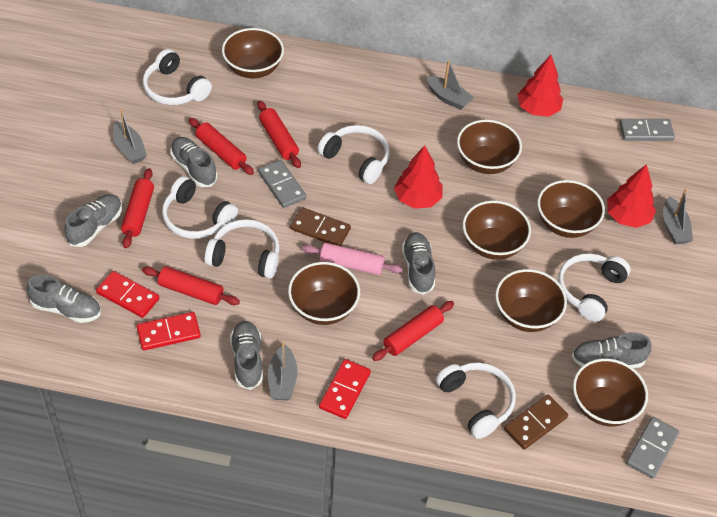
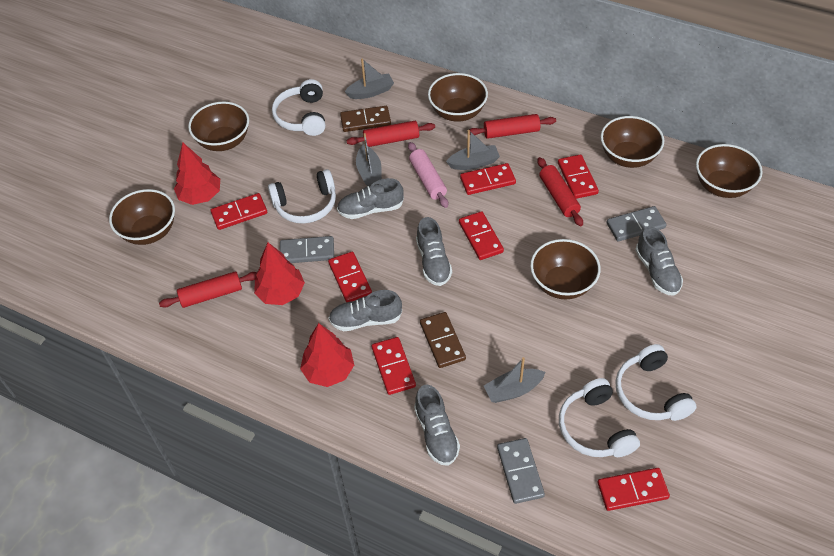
brown bowl: [222,28,284,78] [288,262,360,325] [457,120,522,174] [463,201,531,260] [495,269,567,332] [538,180,605,238] [573,358,648,426] = 7 -> [109,189,175,245] [188,102,249,151] [428,73,488,122] [530,239,601,299] [600,116,664,168] [696,144,763,198] = 6
grey shoe: [27,275,101,323] [64,194,122,247] [170,137,218,187] [230,321,263,390] [402,232,435,295] [572,332,651,368] = 6 -> [329,290,402,331] [337,178,404,219] [414,385,460,466] [416,217,452,286] [635,227,683,296] = 5
red domino: [96,271,159,318] [137,312,201,350] [319,359,371,419] = 3 -> [211,193,267,230] [328,252,372,302] [372,337,416,395] [459,211,504,260] [460,163,516,195] [558,154,599,199] [598,468,670,511] = 7
red rolling pin: [121,168,154,248] [142,266,240,305] [189,118,254,175] [258,101,301,168] [372,301,454,361] = 5 -> [159,271,257,308] [346,121,435,147] [467,114,556,139] [537,157,583,226] = 4
white headphones: [143,49,212,105] [162,176,238,239] [205,219,280,279] [318,125,390,184] [436,362,516,439] [558,253,630,322] = 6 -> [268,169,336,224] [272,79,325,136] [559,378,640,457] [615,344,696,421] = 4

